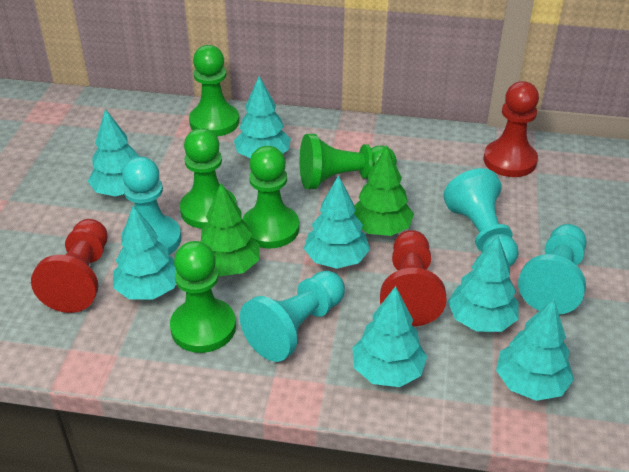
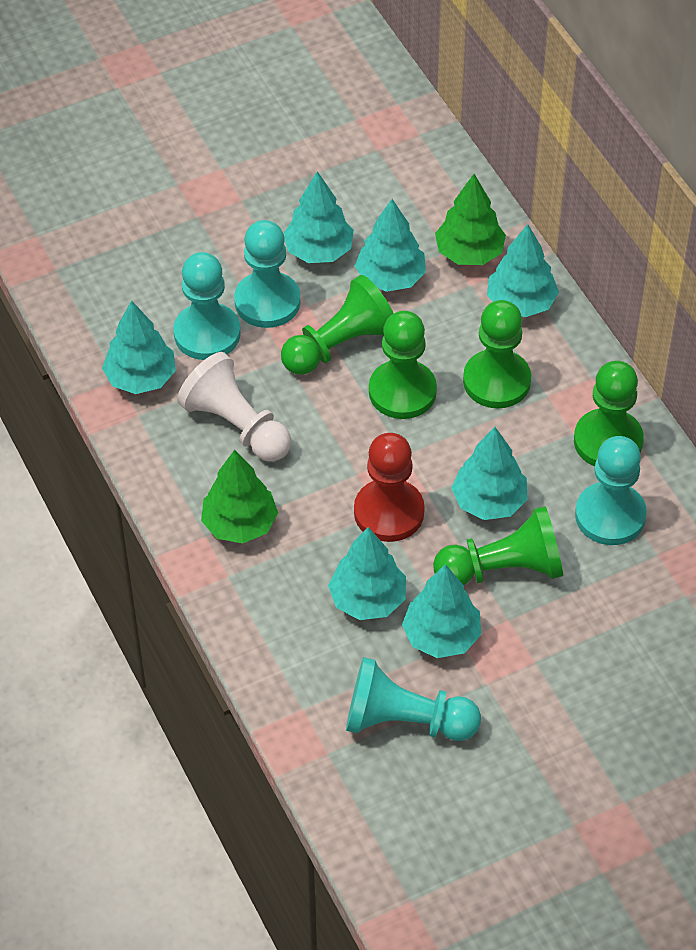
red pawn: [31,219,107,313] [380,230,447,326] [483,81,539,177] = 3 -> [354,433,425,542] = 1
white pawn: none = 0 -> [177,352,291,461] = 1

